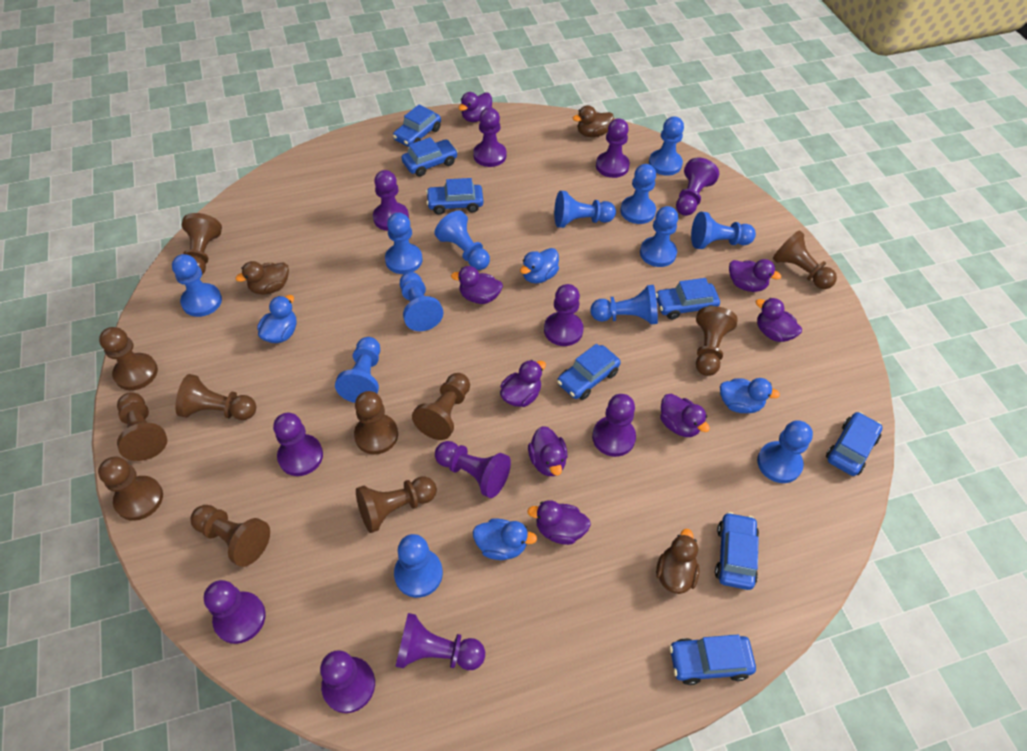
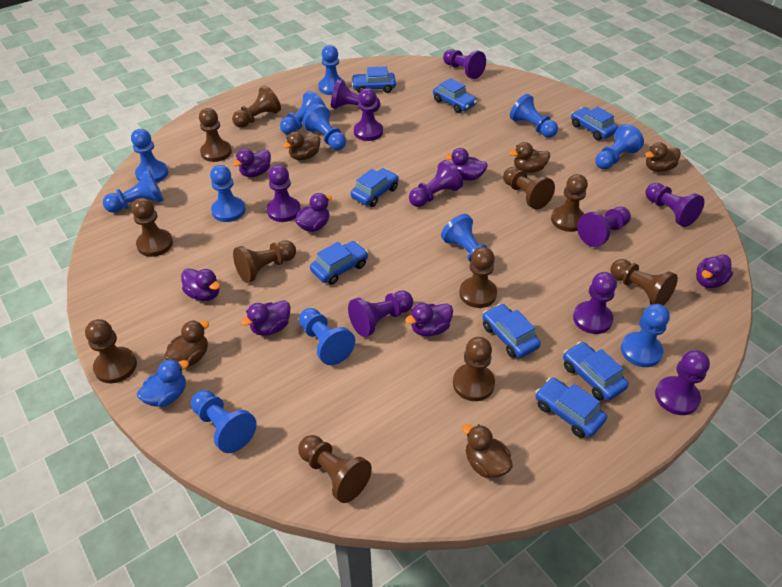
blue duck: [257,295,296,343] [473,518,537,560] [520,248,559,283] [720,378,780,413] = 4 -> [137,359,189,407] = 1
blue pawn: [172,254,222,317] [335,337,380,403] [385,213,422,274] [394,534,443,598] [400,272,443,331] [435,210,490,270] [554,191,616,228] [590,285,658,324] [620,164,656,224] [640,206,678,267] [649,117,684,176] [691,212,756,249] [757,420,813,483] = 13 -> [103,170,164,213] [131,129,168,183] [191,390,257,453] [210,165,246,222] [280,91,325,135] [299,308,355,365] [303,104,346,150] [318,45,346,95] [441,214,494,264] [510,94,558,138] [595,124,644,169] [621,304,670,367] = 12
brown duck: [235,261,289,295] [573,105,614,137] [656,529,700,594] = 3 -> [164,320,209,367] [283,132,320,160] [463,424,513,478] [510,142,550,173] [645,142,681,172] = 5
purple duck: [451,266,503,304] [458,92,492,122] [500,360,546,407] [527,500,591,545] [528,426,567,476] [660,394,710,437] [729,259,781,292] [756,298,802,342] = 8 -> [181,268,220,301] [233,148,271,177] [241,300,290,336] [295,193,332,232] [405,303,453,337] [445,148,488,181] [696,254,733,288] = 7
purple pawn: [204,580,266,644] [273,413,323,476] [320,651,375,713] [373,170,409,231] [395,613,485,670] [435,441,511,498] [473,108,506,167] [544,284,584,346] [592,394,636,457] [596,119,630,178] [676,158,719,216] = 11 -> [267,165,301,222] [331,79,380,112] [348,291,413,337] [354,88,383,141] [409,160,463,207] [443,49,486,79] [573,272,617,334] [577,207,631,247] [645,183,704,227] [655,350,710,415] = 10

